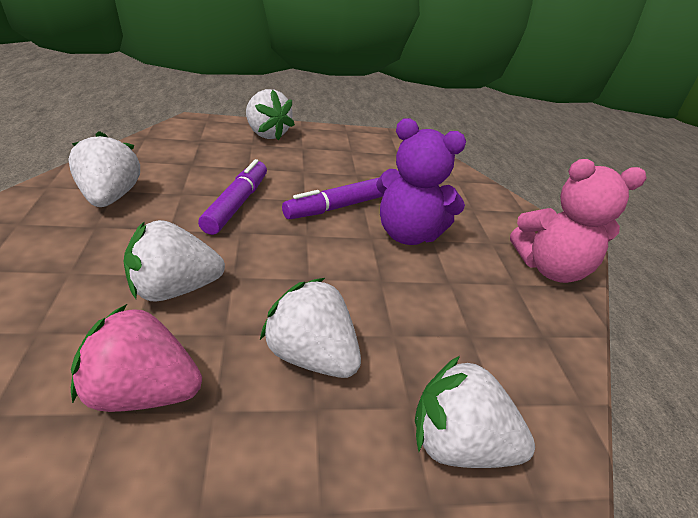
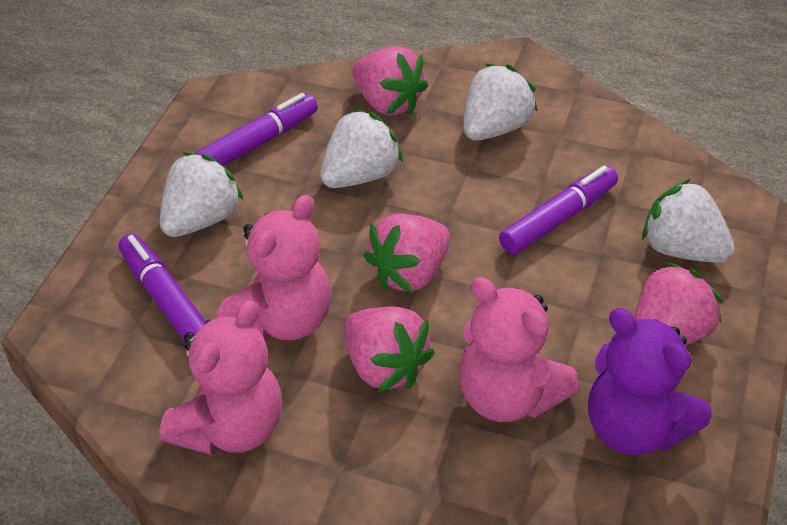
pink strawberry: [71,304,202,412] = 1 -> [344,307,435,392] [352,46,428,115] [363,213,450,293] [635,261,723,346] = 4
pink teddy bear: [510,159,646,283] = 1 -> [159,300,282,455] [217,195,331,342] [458,277,579,422] = 3
purple marker: [198,159,267,235] [282,178,384,219] = 2 -> [118,234,206,343] [195,93,318,166] [499,165,618,255] = 3
white strawberry: [68,131,140,207] [123,220,225,302] [246,89,295,140] [260,278,361,378] [415,356,535,468] = 5 -> [160,152,244,237] [320,109,403,188] [463,64,538,141] [642,179,735,263] = 4

